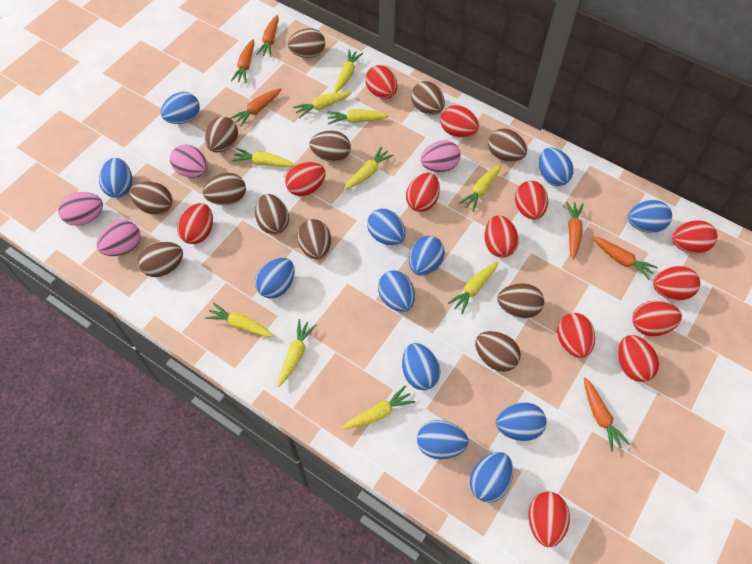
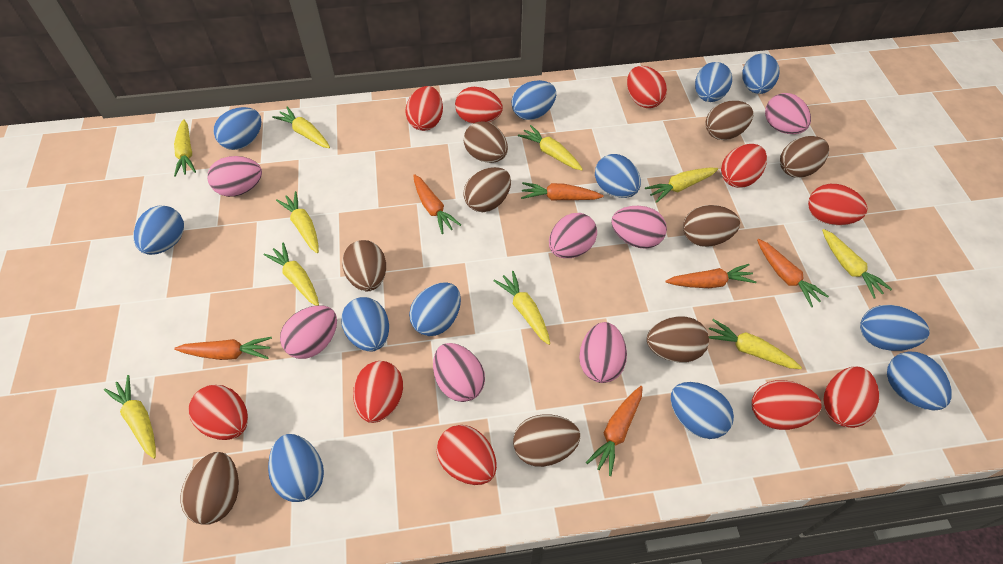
brown egg: [130,182,172,215] [138,242,183,277] [203,173,246,205] [205,116,238,152] [255,194,289,235] [288,28,325,58] [297,219,331,260] [310,131,351,162] [411,81,445,115] [475,331,521,372] [488,128,527,162] [497,283,544,318] = 12 -> [180,452,239,525] [342,240,386,291] [464,121,508,163] [464,167,511,212] [513,414,580,467] [647,317,709,363] [683,205,740,247] [705,101,753,140] [780,136,829,178] = 9
pink egg: [58,192,103,226] [96,220,141,256] [170,145,208,178] [420,140,461,172] = 4 -> [208,156,262,197] [280,305,337,359] [433,343,485,402] [549,213,597,258] [579,322,627,383] [611,206,667,249] [765,93,811,134] = 7
red egg: [177,203,213,244] [285,162,326,196] [365,65,397,99] [406,173,440,212] [440,105,479,137] [485,215,519,258] [515,181,548,220] [528,492,570,547] [557,313,595,358] [618,335,659,382] [632,301,682,336] [653,266,700,300] [672,220,717,253] = 13 -> [189,385,248,440] [353,361,403,423] [406,86,443,131] [437,425,497,485] [455,87,503,124] [627,66,667,108] [721,144,767,188] [752,380,822,430] [808,184,868,225] [823,366,879,428] = 10

